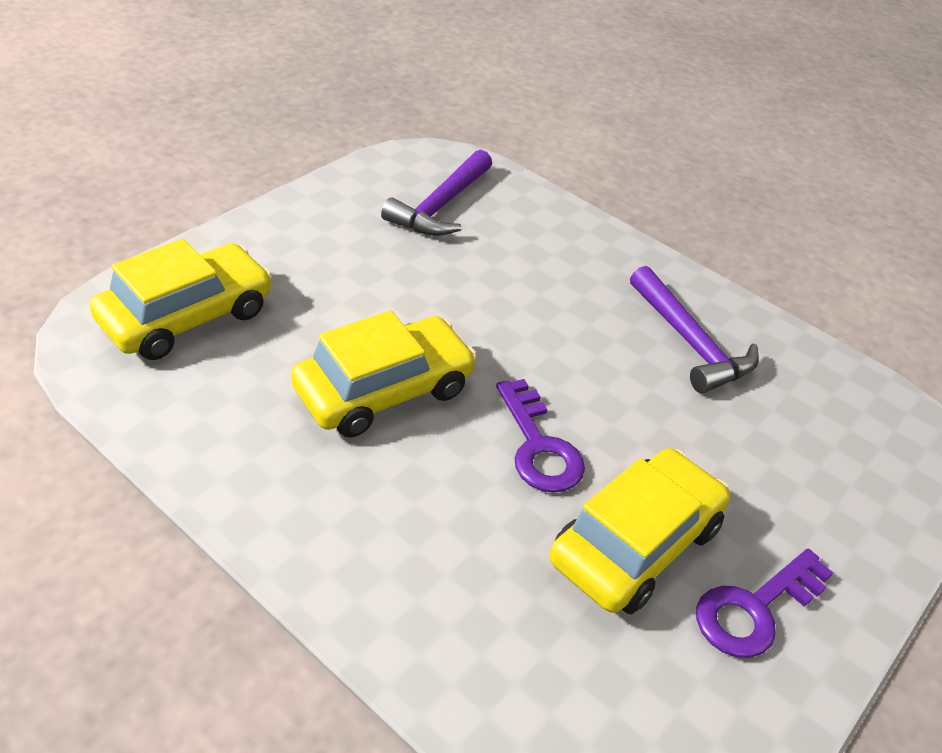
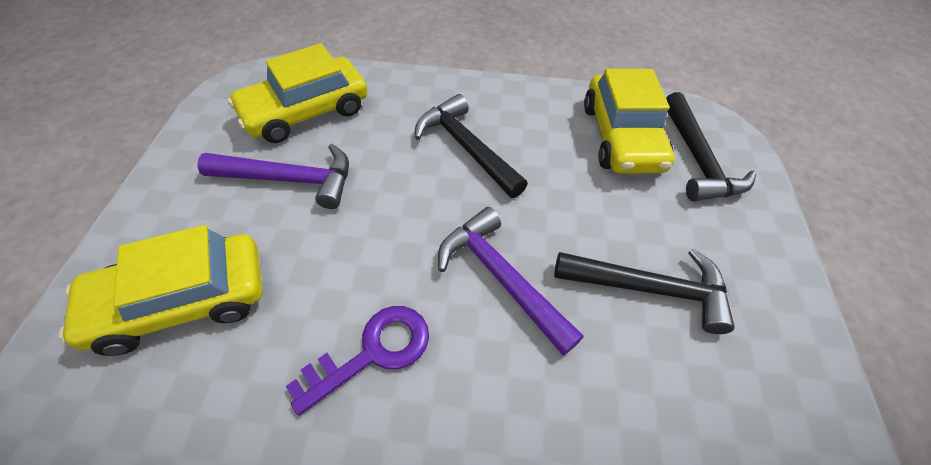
black hammer: none = 0 -> [415,94,528,198] [554,248,735,334] [666,92,756,201] = 3
purple key: [496,379,585,493] [696,549,833,658] = 2 -> [286,306,429,416] = 1

